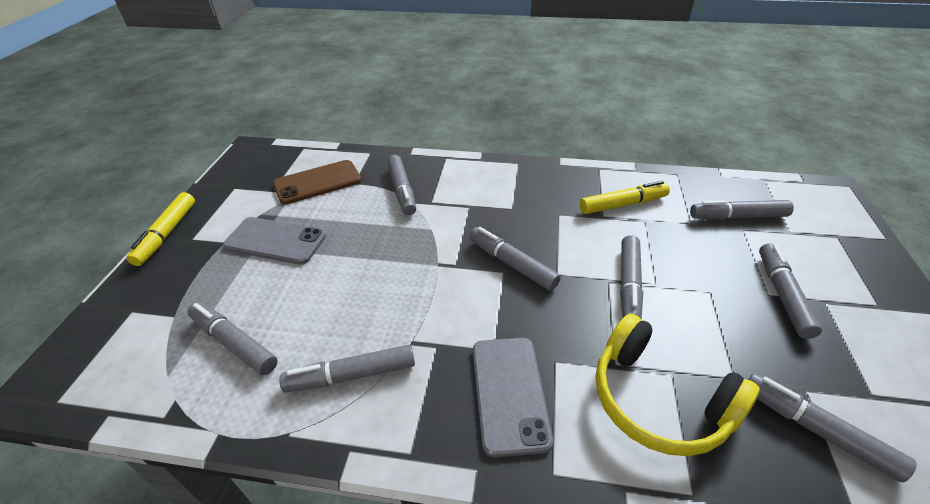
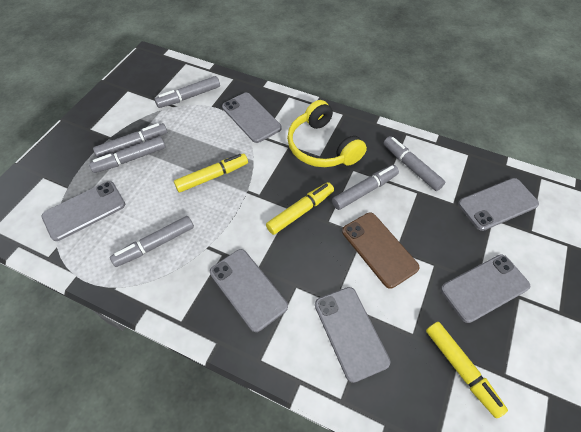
grey marker: [188,302,278,375] [279,345,415,392] [387,155,416,215] [469,227,561,291] [620,235,643,320] [690,200,794,220] [748,373,917,483] [759,243,822,339] = 8 -> [89,136,166,173] [93,123,167,158] [110,216,194,267] [155,76,220,108] [332,165,399,210] [383,136,445,191] = 6
grey phone: [223,217,326,265] [473,338,553,457] = 2 -> [42,181,125,241] [210,249,288,332] [222,93,282,143] [315,287,390,383] [441,254,530,323] [458,178,539,231] = 6
yellow marker: [126,192,195,266] [580,181,670,214] = 2 -> [174,154,248,193] [266,182,334,235] [426,322,508,418] = 3

